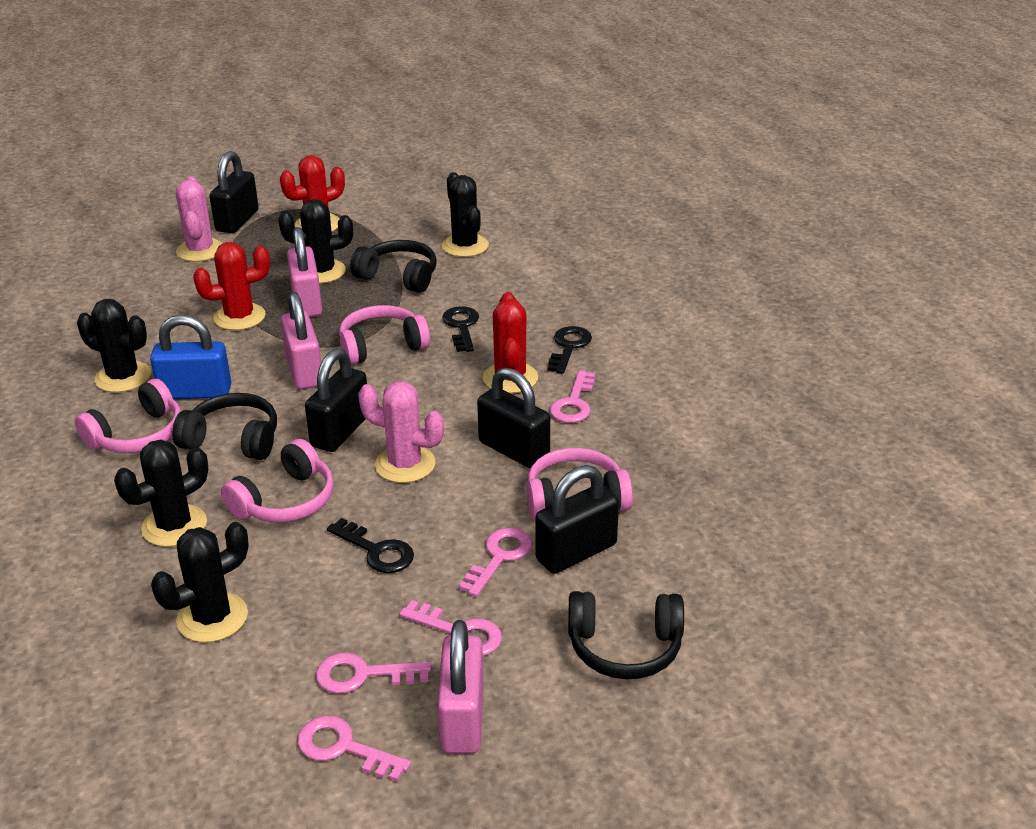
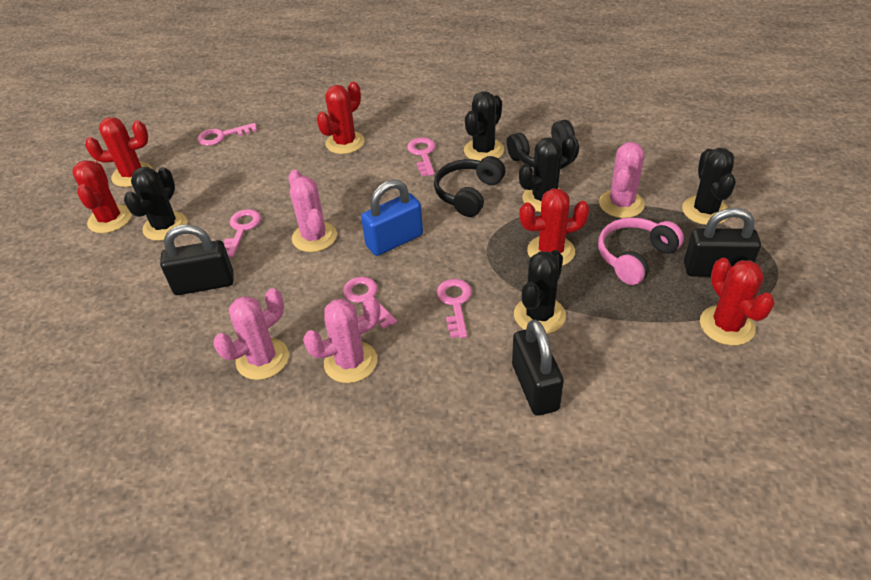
black headphones: [172,393,277,460] [350,240,437,293] [568,591,684,679] = 3 -> [434,156,505,217] [507,120,579,168] = 2
black key: [327,518,414,573] [442,306,479,352] [547,326,592,374] = 3 -> none = 0
black padlock: [209,151,259,233] [305,349,367,452] [477,367,550,468] [535,465,619,574] = 4 -> [160,225,233,295] [512,320,564,416] [684,207,761,277] = 3
pink cactus: [176,176,223,262] [358,381,444,483] = 2 -> [213,288,289,380] [288,170,337,252] [303,296,380,383] [599,142,645,218] = 4
pink headphones: [75,379,181,453] [221,439,334,522] [339,305,430,365] [527,448,633,520] = 4 -> [598,217,684,285] = 1
pink padlock: [280,292,321,390] [287,227,322,317] [437,620,484,754] = 3 -> none = 0
red cactus: [193,242,270,330] [280,155,345,232] [483,292,538,394] = 3 -> [72,160,132,233] [85,117,152,187] [317,82,365,154] [519,188,590,266] [700,258,775,346] = 5

